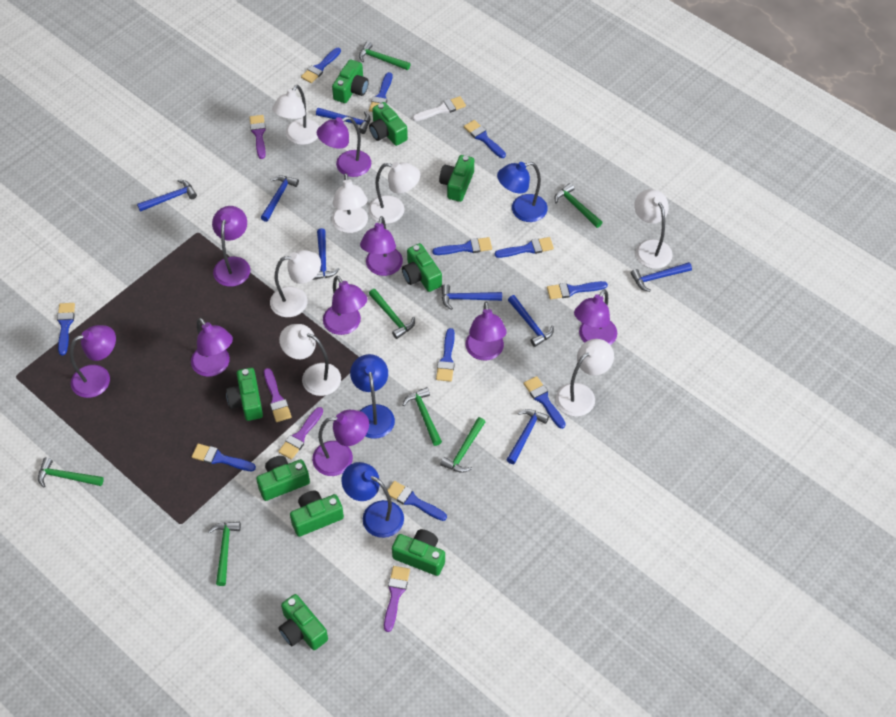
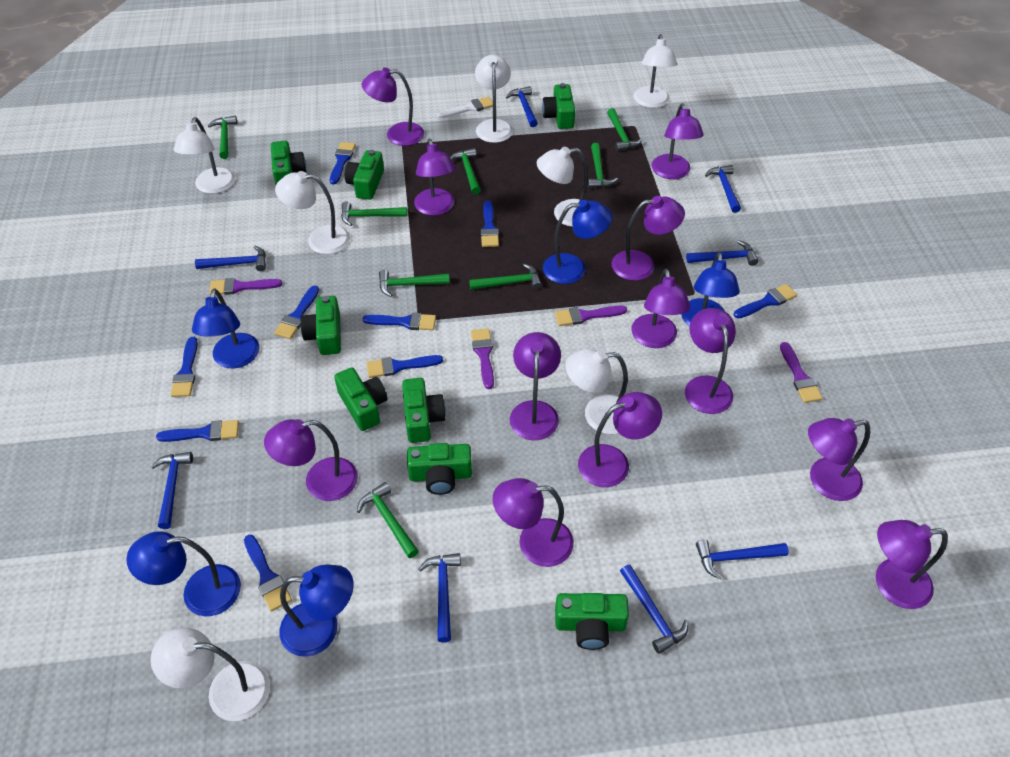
blue brush: [57,303,75,356] [192,444,256,471] [301,48,341,83] [369,72,392,112] [388,481,447,521] [432,237,492,255] [436,328,455,382] [464,120,506,158] [494,237,554,258] [524,376,566,429] [547,281,608,299] = 11 -> [156,420,239,442] [170,337,198,397] [244,535,292,612] [274,285,319,339] [330,142,356,184] [363,313,436,330] [367,355,443,378] [481,200,499,247] [734,284,797,319] = 9
blue lamp: [342,462,404,538] [350,354,395,439] [497,162,548,222] = 3 -> [126,531,241,616] [192,288,259,368] [279,564,354,657] [543,200,612,284] [681,252,740,327] = 5
green camera: [226,368,263,421] [256,456,310,501] [278,594,328,650] [290,491,344,537] [332,59,369,103] [369,102,408,146] [392,529,445,576] [402,243,442,292] [439,155,474,202] = 9 -> [271,141,306,184] [300,296,341,355] [334,367,387,431] [345,150,384,200] [402,378,446,443] [407,443,472,495] [542,83,575,129] [555,593,629,650] = 8
green hammer: [38,457,104,488] [208,522,241,586] [359,41,411,70] [369,289,415,339] [403,387,442,446] [440,417,485,473] [554,183,603,228] = 7 -> [208,116,237,159] [341,201,407,226] [357,482,419,558] [379,270,450,297] [450,148,481,195] [469,264,542,290] [588,143,618,188] [607,108,642,151] = 8
purple lamp: [70,325,116,398] [191,318,233,377] [212,206,250,287] [312,410,369,476] [317,116,371,177] [323,276,368,335] [360,216,403,276] [465,301,506,360] [574,289,617,345] = 9 -> [264,419,358,501] [362,68,424,146] [414,139,456,216] [493,478,574,567] [510,332,561,440] [578,392,662,487] [612,196,685,281] [632,269,690,348] [651,103,704,179] [685,308,736,414] [808,418,870,501] [876,520,948,609] = 12

